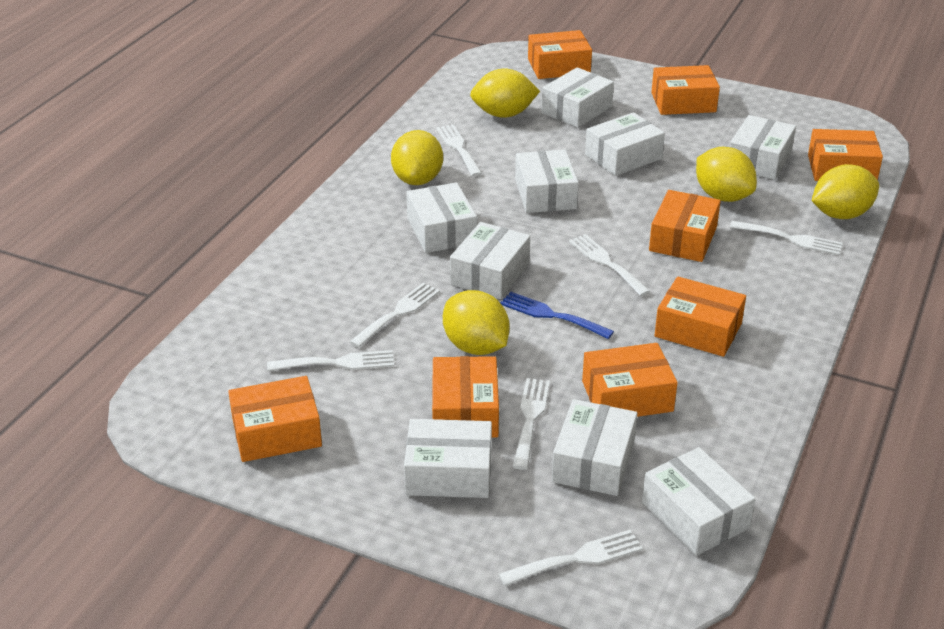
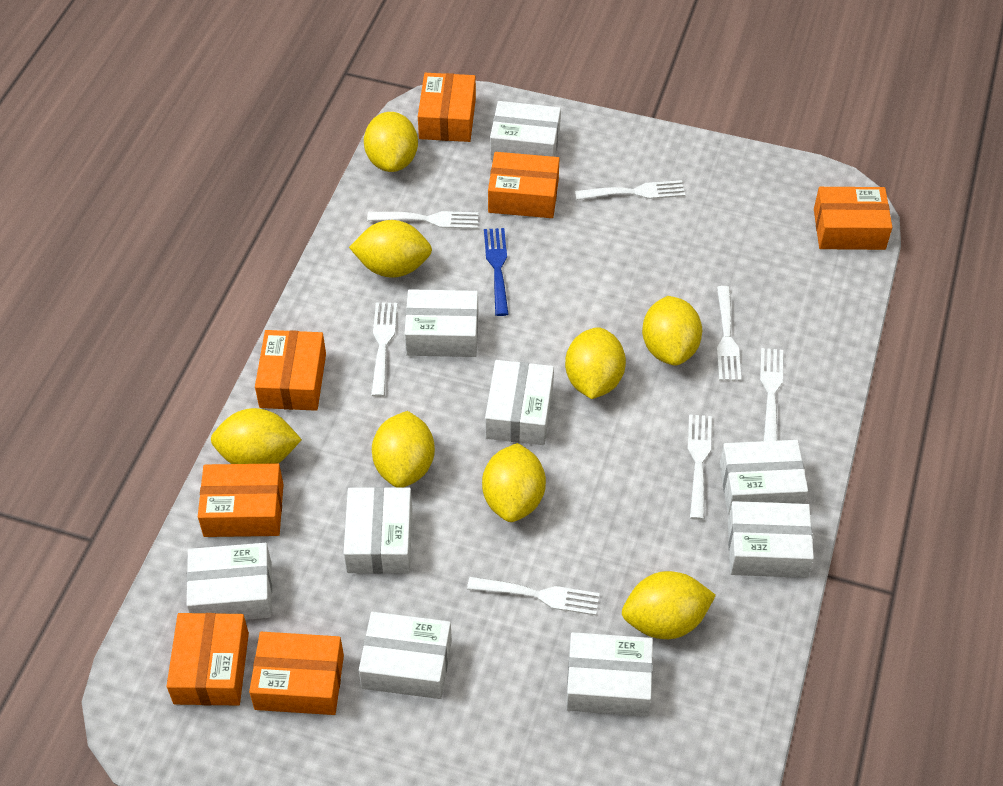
orange box: [228,376,322,462] [432,356,499,438] [528,30,592,79] [582,343,678,417] [649,190,721,262] [651,65,720,115] [655,276,746,357] [808,129,883,181] = 8 -> [167,613,249,706] [198,463,284,537] [249,632,344,715] [255,330,326,411] [418,73,476,142] [488,152,560,218] [814,187,892,250] = 7
yellow lemon: [391,130,443,185] [443,290,510,355] [470,69,540,118] [696,147,757,202] [812,164,879,219] = 5 -> [211,408,302,464] [349,220,432,278] [364,112,418,172] [372,411,435,488] [482,443,546,522] [565,327,626,399] [622,571,716,639] [642,296,702,366] = 8

